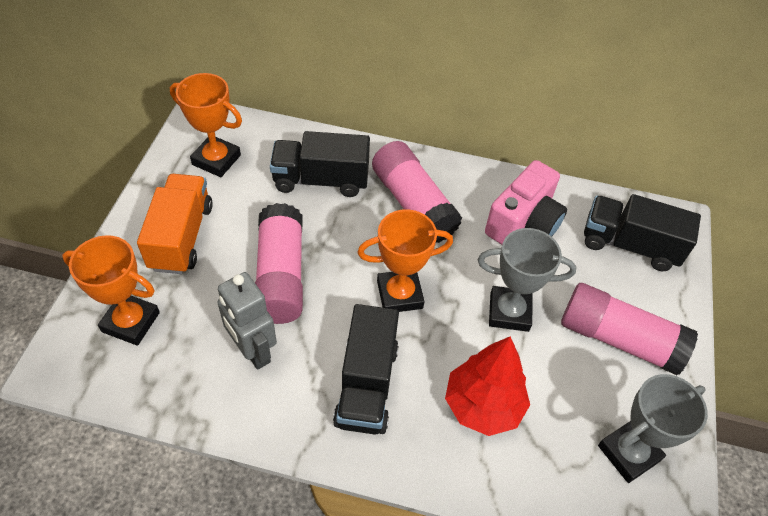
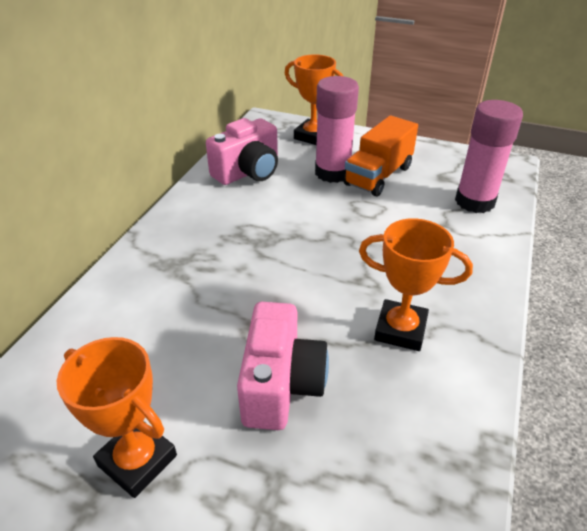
black truck: [270,131,370,197] [333,304,399,434] [584,194,701,271] = 3 -> none = 0
grey robot: [217,272,277,370] = 1 -> none = 0
grey trophy: [478,228,577,332] [598,374,708,483] = 2 -> none = 0
pink camera: [485,160,567,245] = 1 -> [206,118,278,185] [237,302,329,430] = 2
pink glue stick: [255,203,303,324] [372,141,462,243] [561,283,698,375] = 3 -> [315,76,359,183] [455,100,523,213] = 2
red tree: [445,336,530,436] = 1 -> none = 0

